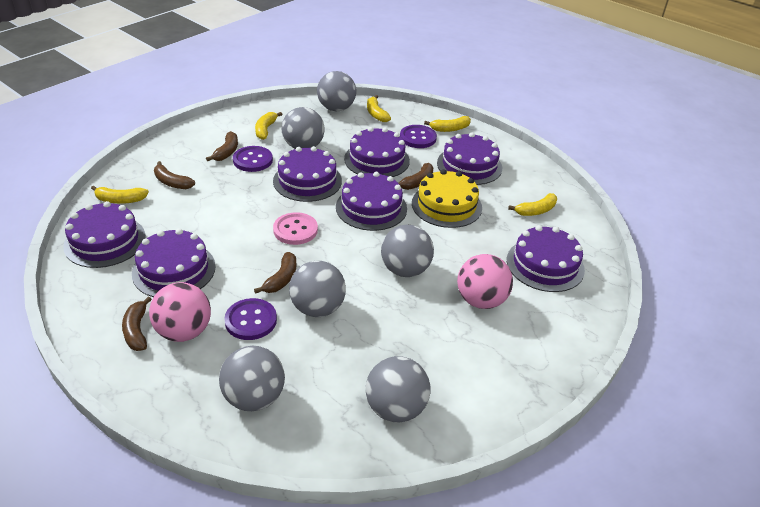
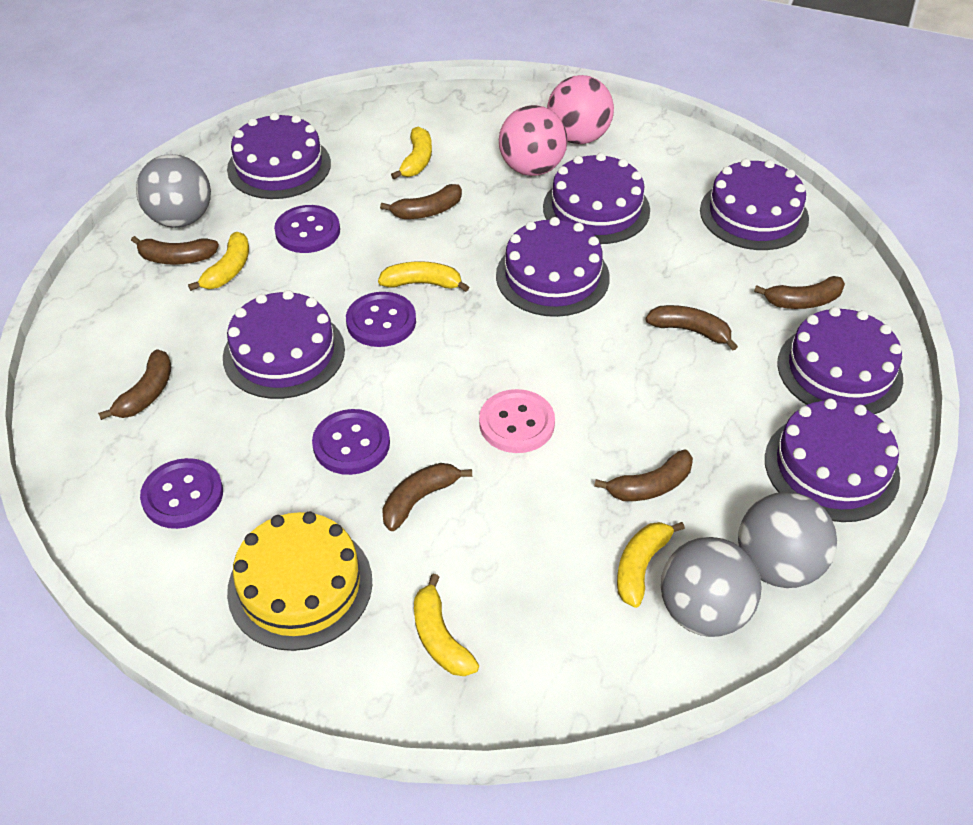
brown banana: [122,296,152,351] [154,161,195,189] [206,131,238,161] [254,252,296,294] [399,163,434,190] = 5 -> [98,349,171,420] [131,236,219,265] [380,184,462,219] [382,463,472,531] [594,450,693,501] [645,305,738,351] [754,276,845,309] = 7
grey ball: [219,346,285,411] [282,107,325,149] [289,261,346,317] [317,71,356,111] [366,356,430,422] [381,224,434,277] = 6 -> [136,154,211,228] [661,537,762,637] [738,492,837,588] = 3
purple button: [224,298,277,340] [233,146,273,172] [400,125,437,148] = 3 -> [140,458,223,529] [274,205,340,253] [312,409,390,475] [346,292,416,347] = 4

